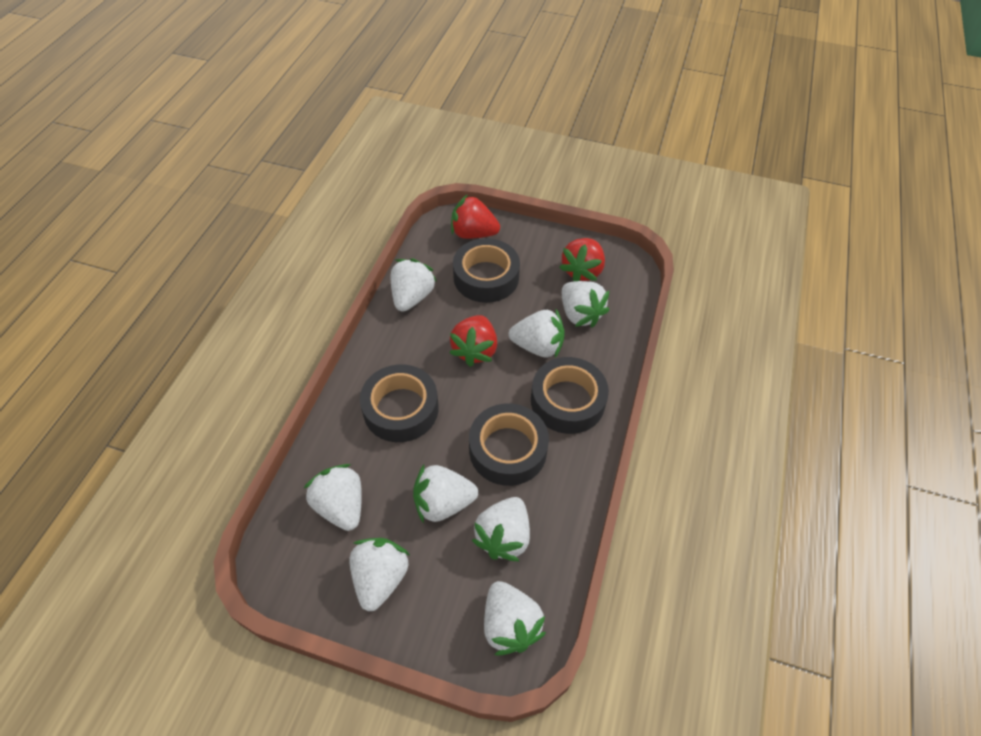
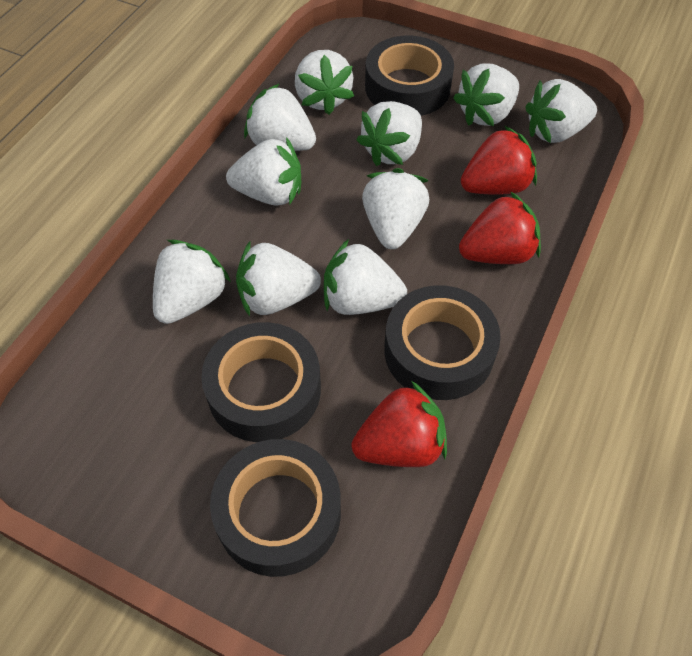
white strawberry: [303,464,362,531] [350,538,410,611] [391,259,437,312] [413,465,478,523] [472,497,530,561] [484,581,546,655] [509,309,565,358] [562,281,609,328] = 8 -> [153,240,231,324] [226,137,301,206] [236,241,321,316] [244,83,316,151] [295,50,354,115] [324,239,407,315] [357,101,422,166] [362,168,429,249] [453,63,519,126] [526,79,597,143] = 10

